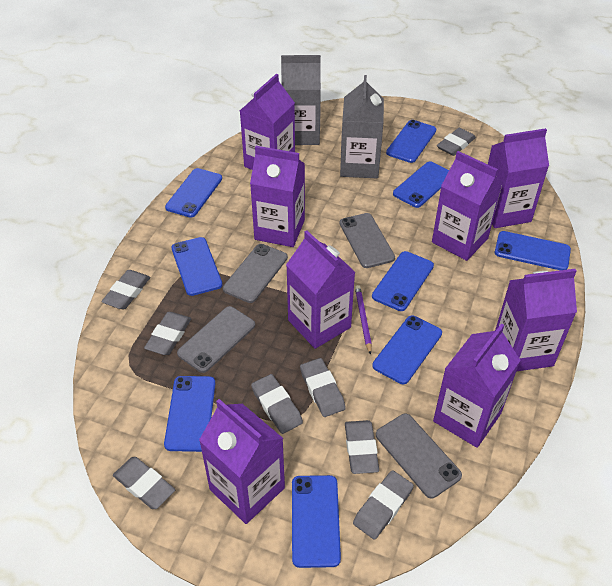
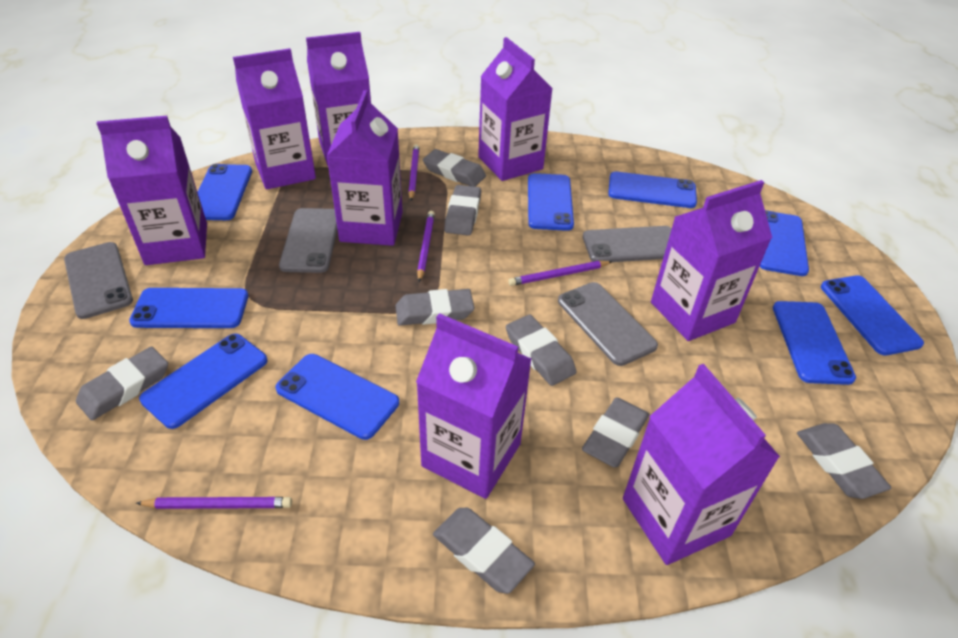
grey carton: [281,55,321,145] [340,75,384,178] = 2 -> none = 0
purple pencil: [355,285,372,355] = 1 -> [136,497,292,509] [408,144,419,201] [417,211,435,282] [508,261,612,286] = 4

